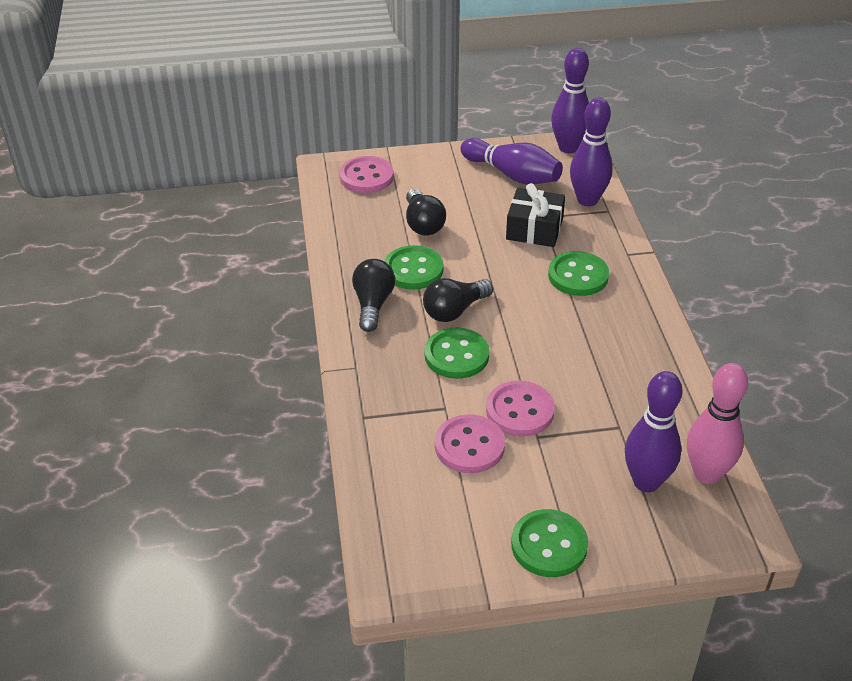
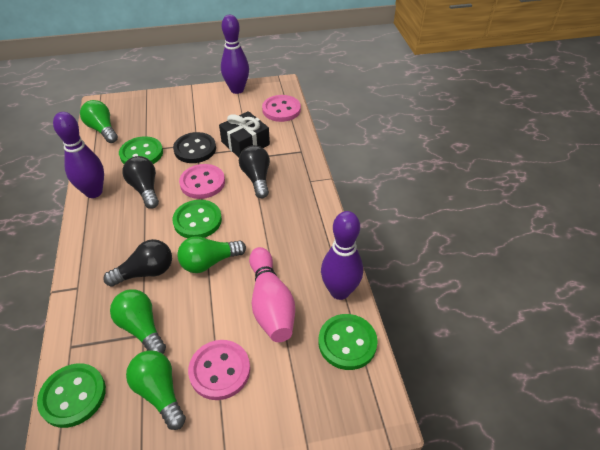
black button: none = 0 -> [173,132,216,163] = 1
green light bulb: none = 0 -> [80,100,118,143] [110,289,166,354] [126,350,186,430] [177,236,246,273] = 4
purple bowling pin: [461,138,563,184] [551,48,589,153] [570,97,612,206] [625,371,683,492] = 4 -> [53,112,104,198] [221,15,249,94] [321,211,363,300] = 3

